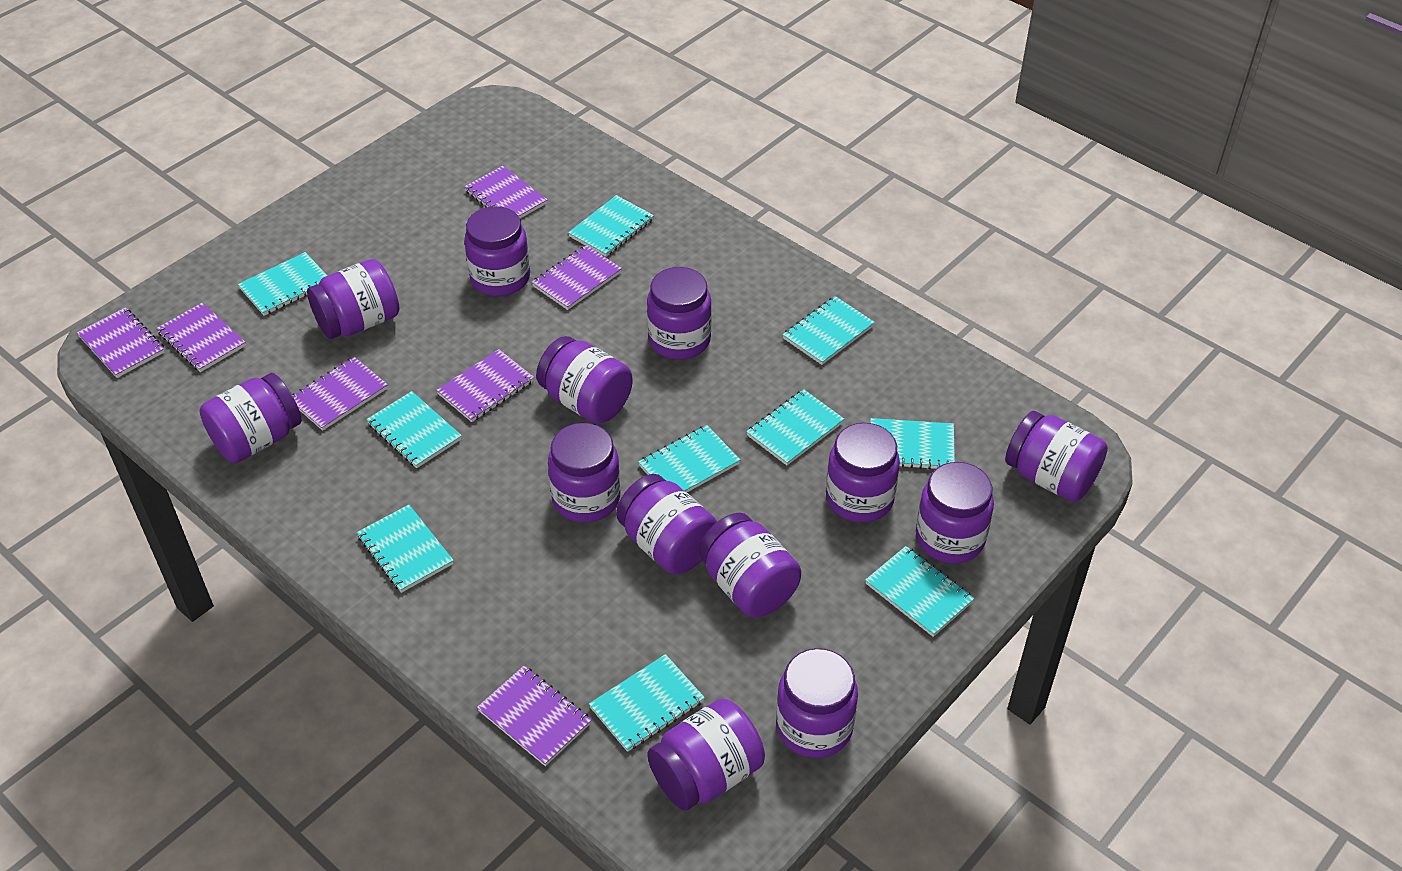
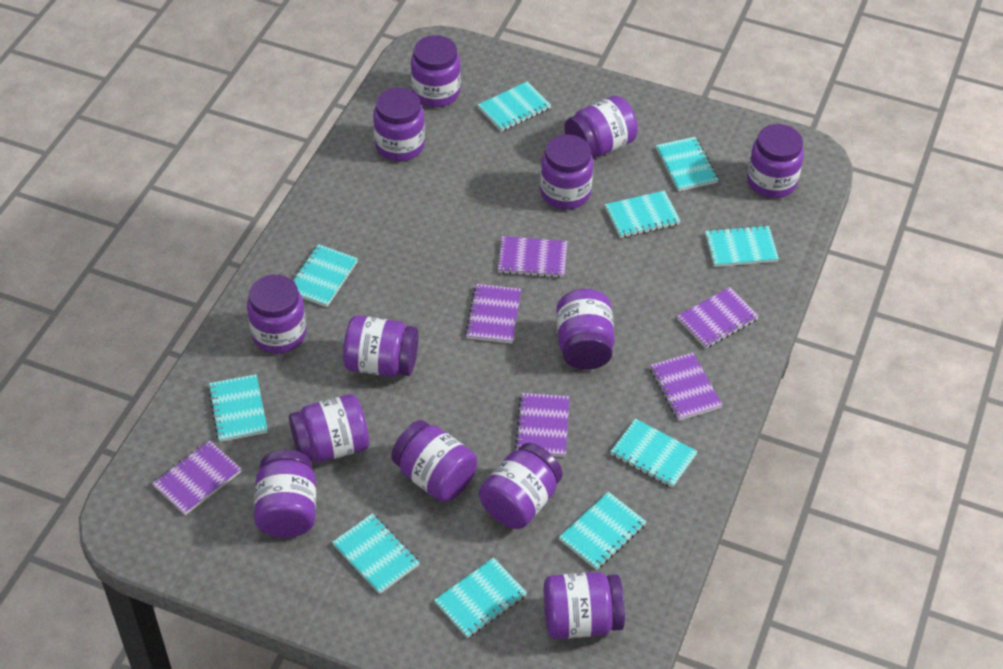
purple notebook: [77,308,165,378] [156,303,246,372] [292,357,388,431] [436,349,534,422] [464,166,547,218] [477,666,592,766] [531,245,622,310] = 7 -> [152,440,241,515] [465,284,521,343] [498,236,567,278] [515,393,570,457] [650,353,723,421] [677,287,759,348] = 6

